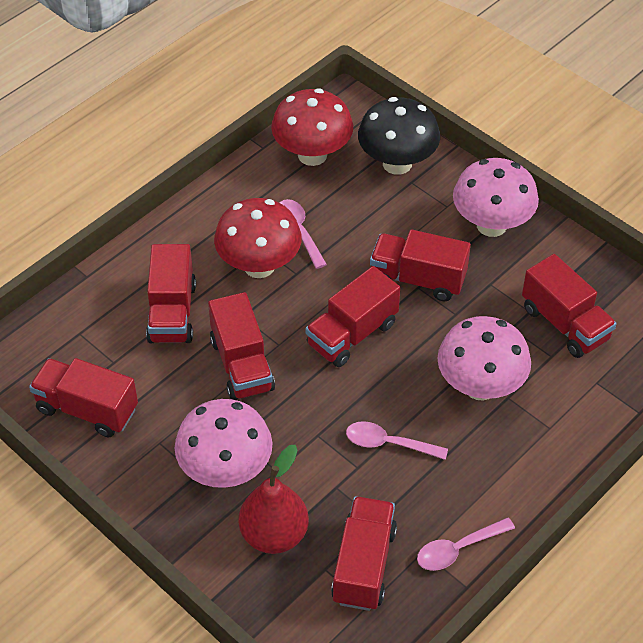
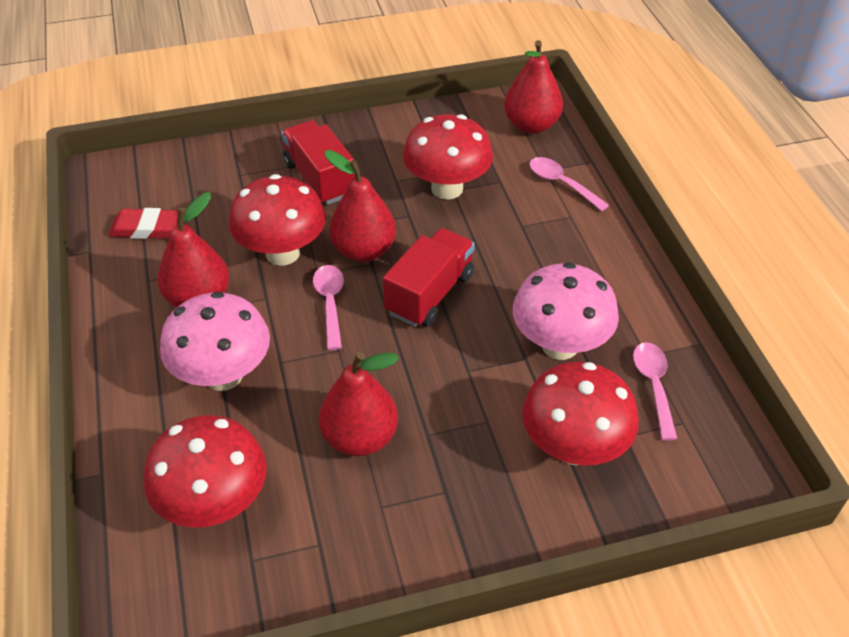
black mushroom: [358,97,440,175] = 1 -> none = 0
pink mushroom: [175,399,272,488] [437,316,531,400] [453,158,539,237] = 3 -> [160,292,270,391] [513,262,619,360] = 2
red eraser: none = 0 -> [109,208,178,239] = 1
red mushroom: [214,198,302,278] [271,89,353,166] = 2 -> [144,415,267,528] [229,174,326,266] [403,114,493,200] [522,362,639,465] = 4
red pear: [239,445,309,554] = 1 -> [157,192,229,307] [319,352,399,456] [325,150,396,262] [504,40,563,134] = 4
red truck: [29,358,138,437] [146,244,196,343] [208,292,275,400] [305,266,400,367] [331,496,397,611] [370,230,471,301] [522,254,617,358] = 7 -> [282,120,355,205] [383,228,475,327] = 2

